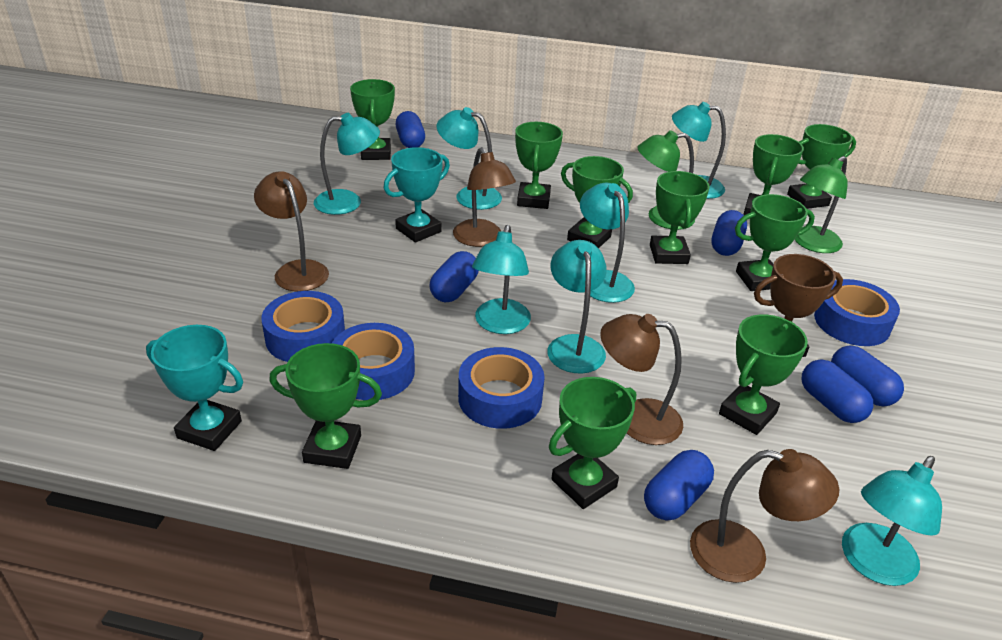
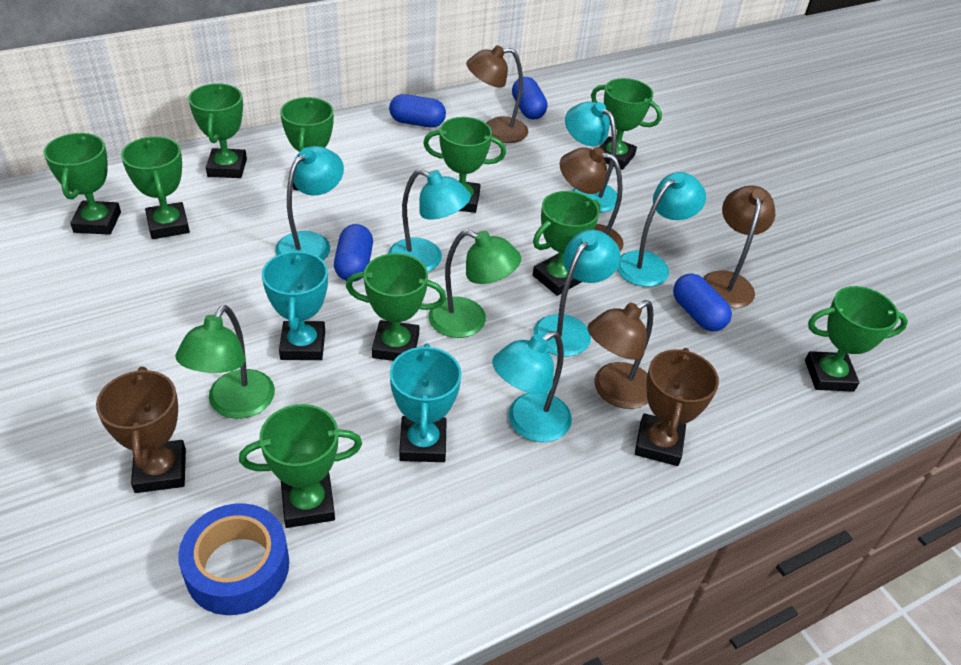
blue capsule: [396,111,425,148] [429,251,479,303] [644,450,714,520] [712,210,747,256] [802,359,873,423] [831,345,904,406] = 6 -> [334,224,373,282] [389,94,446,128] [512,77,547,120] [673,273,732,331] = 4
blue tape: [261,291,345,362] [332,323,415,400] [458,347,545,429] [814,279,900,346] = 4 -> [178,503,289,615] = 1
brown trophy: [754,254,843,357] = 1 -> [96,367,186,493] [635,348,719,466] = 2
turquoise lamp: [314,113,380,215] [437,107,502,210] [472,225,531,334] [547,240,607,374] [580,183,635,303] [672,102,726,199] [842,456,942,586] = 7 -> [275,146,344,260] [388,169,471,272] [492,331,572,442] [533,230,620,357] [565,102,617,213] [617,172,706,287] = 6

